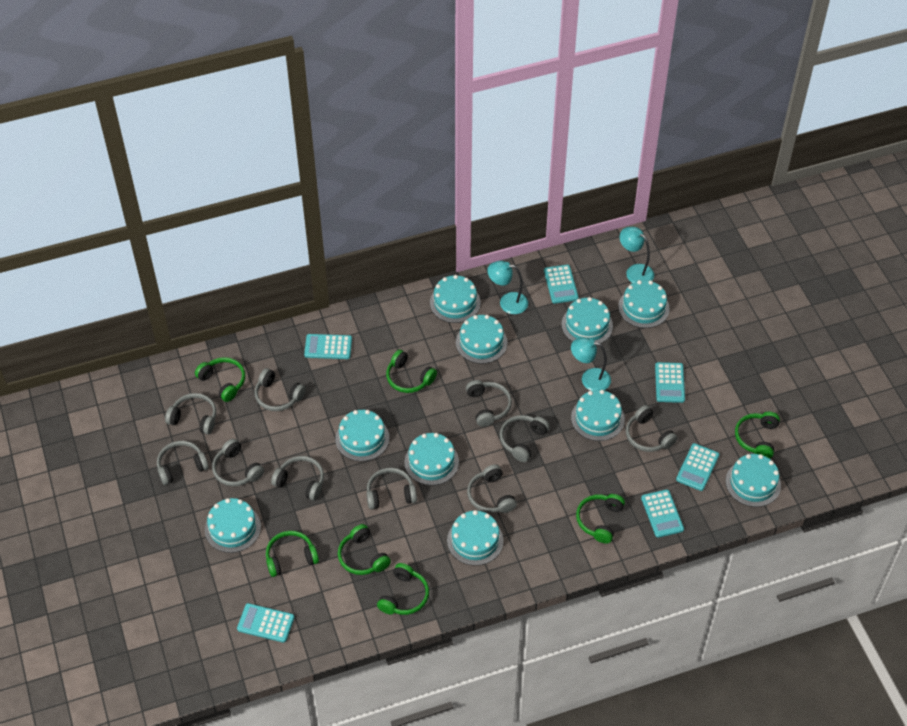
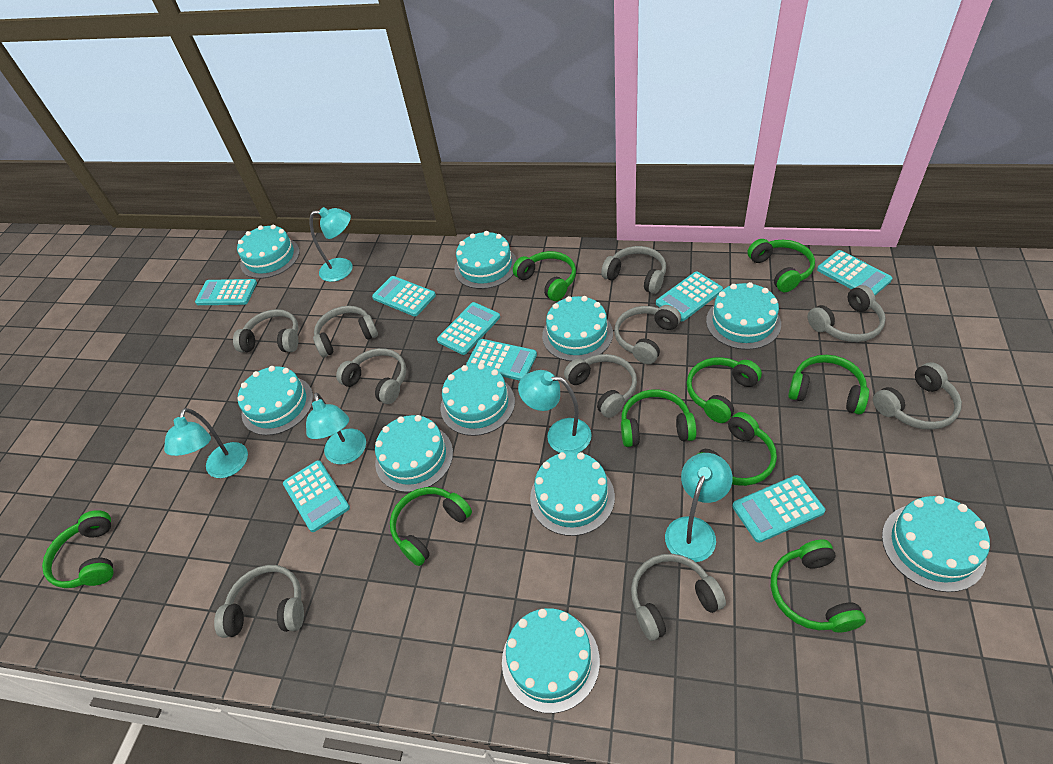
green headphones: [195,357,245,402] [266,531,319,577] [338,524,391,575] [377,563,429,615] [386,350,437,393] [576,494,625,544] [735,412,780,459] = 7 -> [42,510,114,588] [390,487,472,566] [513,251,576,301] [621,390,697,447] [687,357,762,423] [698,412,777,486] [747,239,815,292] [771,539,866,632] [788,355,869,415] = 9
turquoise calculator: [237,603,295,643] [304,334,352,359] [544,265,579,304] [641,489,684,538] [655,362,685,403] [676,443,719,491] = 6 -> [195,279,257,305] [283,460,350,532] [372,276,436,316] [437,302,500,355] [466,339,537,381] [656,271,723,321] [732,475,825,543] [817,250,892,295] = 8
turquoise lamp: [487,261,528,314] [571,337,611,391] [620,227,654,283] = 3 -> [164,408,248,478] [306,392,366,464] [310,207,353,282] [518,370,592,453] [665,453,733,562] = 5

